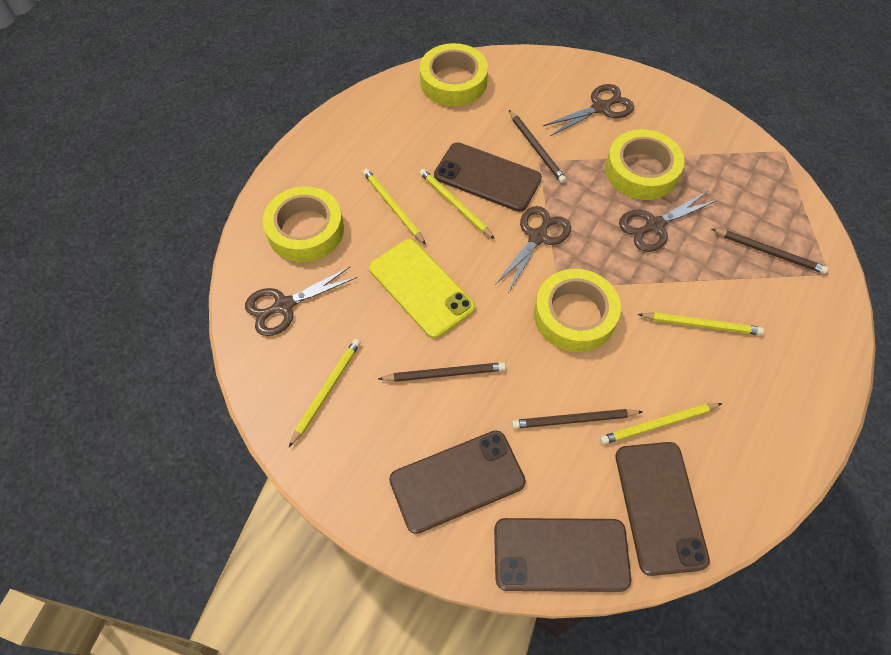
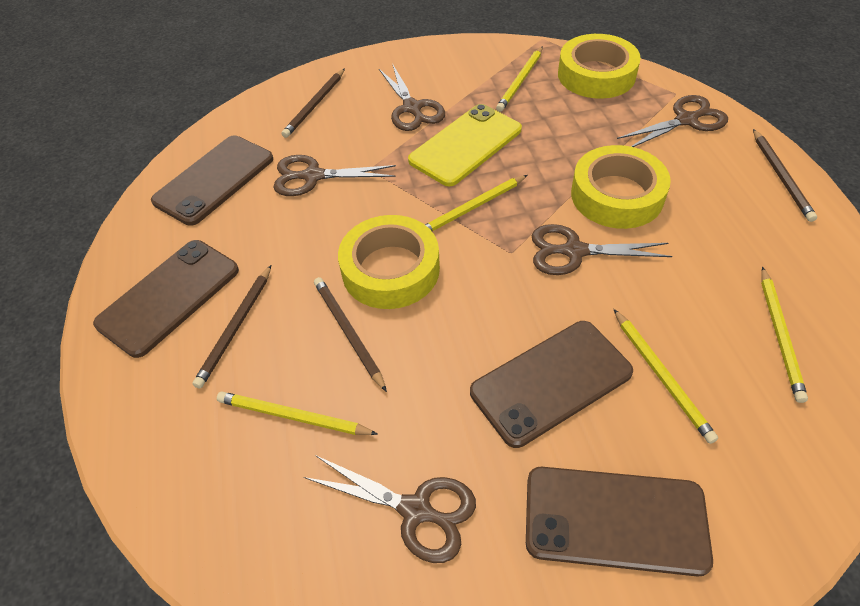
brown scissors: [245,267,357,336] [495,206,571,292] [543,84,634,136] [619,191,718,252] = 4 -> [274,155,396,196] [304,455,476,563] [379,63,445,131] [531,224,672,275] [617,95,728,147] = 5
yellow tape: [263,186,344,262] [420,43,488,106] [534,269,621,352] [605,129,684,200] = 4 -> [338,215,440,309] [558,34,641,99] [571,145,671,229] = 3

